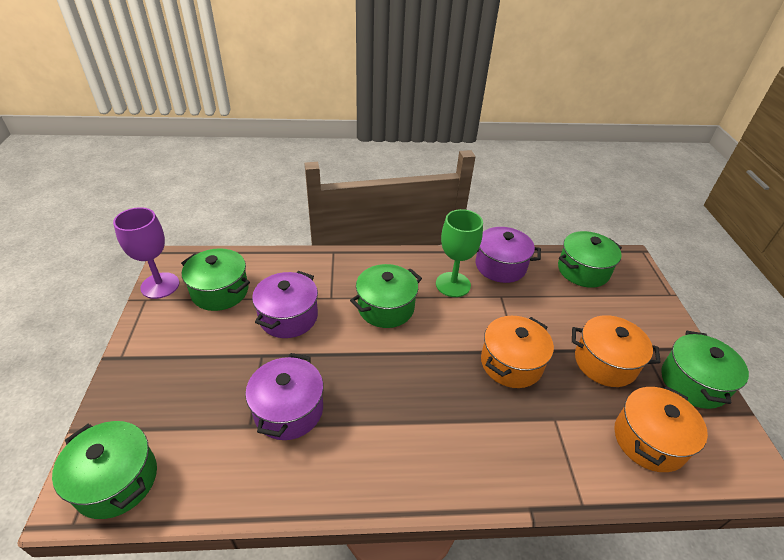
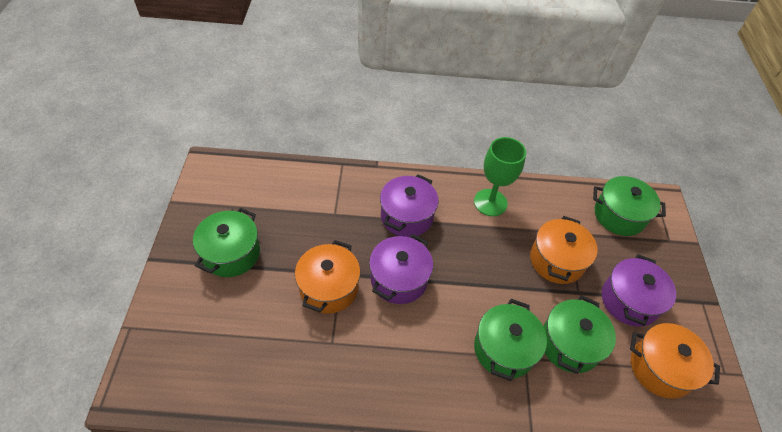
green pot: [52,421,157,519] [181,248,250,311] [350,264,422,328] [558,231,622,288] [661,331,749,409] = 5 -> [193,208,260,277] [474,299,547,381] [543,295,616,374] [593,176,666,236] = 4
purple goblet: [113,207,179,299] = 1 -> none = 0

